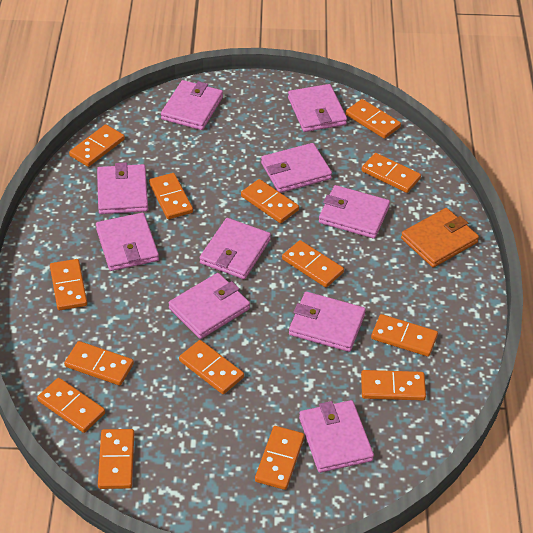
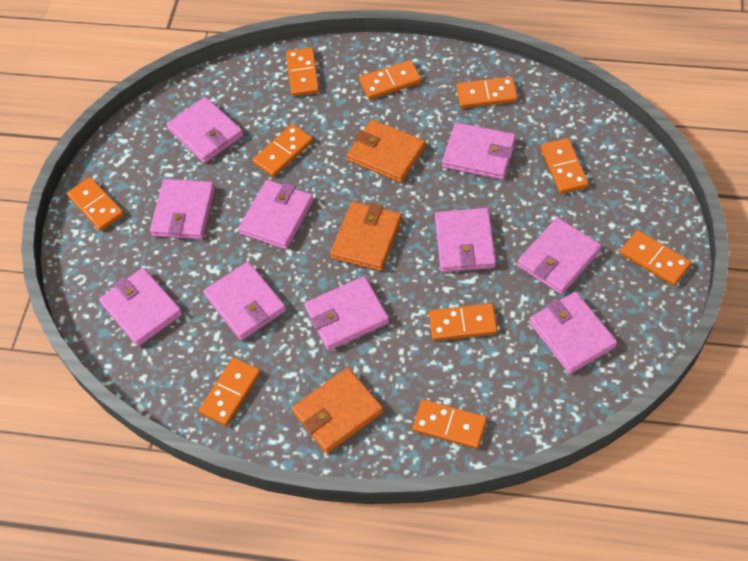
orange domino: [37,378,105,433] [50,259,87,310] [64,341,134,385] [69,124,125,167] [98,429,134,489] [149,173,193,219] [179,340,244,394] [241,179,299,223] [255,426,305,490] [282,240,344,287] [346,99,401,139] [361,153,421,193] [361,370,426,400] [371,314,438,357] = 14 -> [67,177,124,231] [199,358,261,426] [253,124,313,177] [286,47,319,96] [359,60,421,100] [412,400,487,449] [429,303,498,341] [457,77,518,108] [541,138,589,194] [620,230,691,286] = 10
orange wallet: [401,208,479,267] = 1 -> [292,368,383,453] [330,202,402,271] [347,119,426,183] = 3

